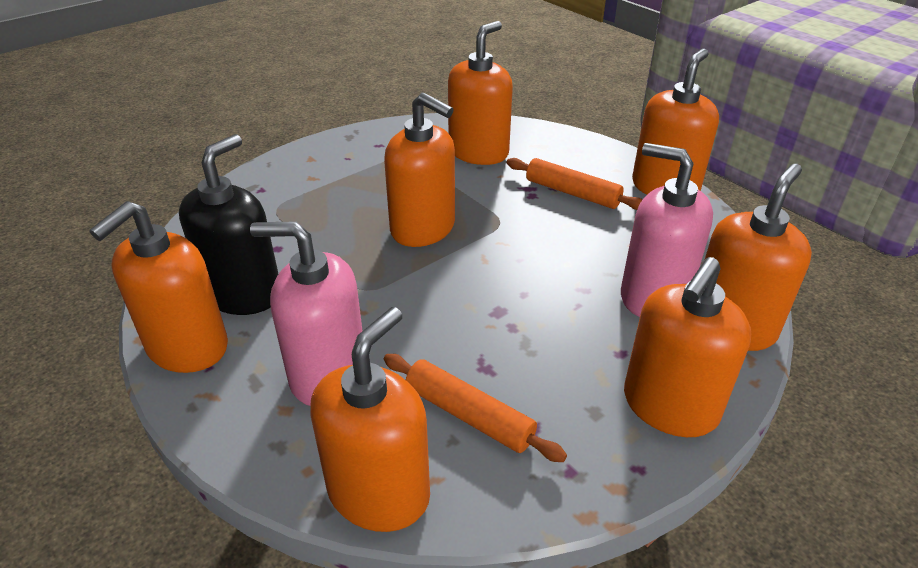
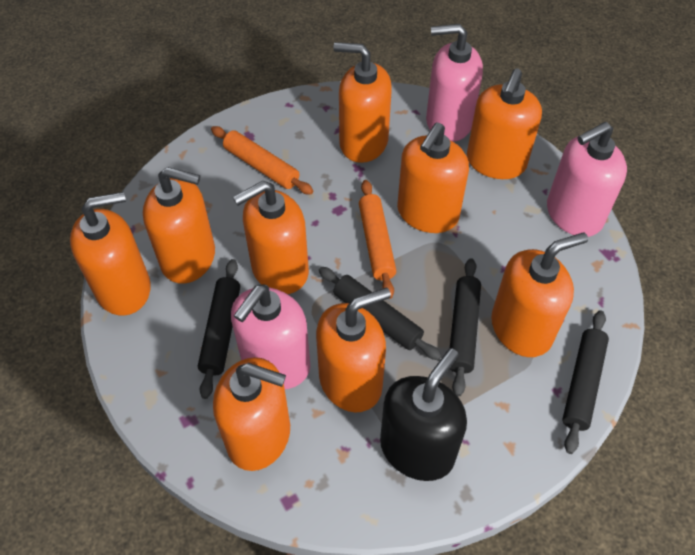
black rolling pin: none = 0 -> [198,259,240,399] [319,267,442,360] [449,258,481,396] [562,310,609,454] = 4
orange soap dispenser: [89,201,228,373] [310,307,430,532] [384,93,455,247] [448,21,513,165] [624,257,751,437] [632,49,719,195] [705,164,812,351] = 7 -> [70,192,151,316] [143,167,215,284] [213,357,290,471] [233,181,309,294] [316,288,391,412] [333,42,392,163] [397,122,469,233] [467,69,542,179] [491,233,588,357] = 9
pink soap dispenser: [250,221,363,406] [621,143,713,317] = 2 -> [231,284,310,389] [426,24,483,142] [547,122,627,237] = 3

